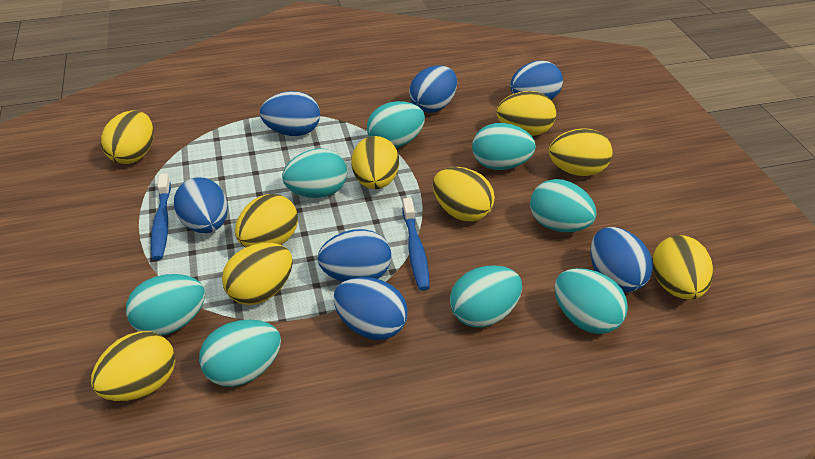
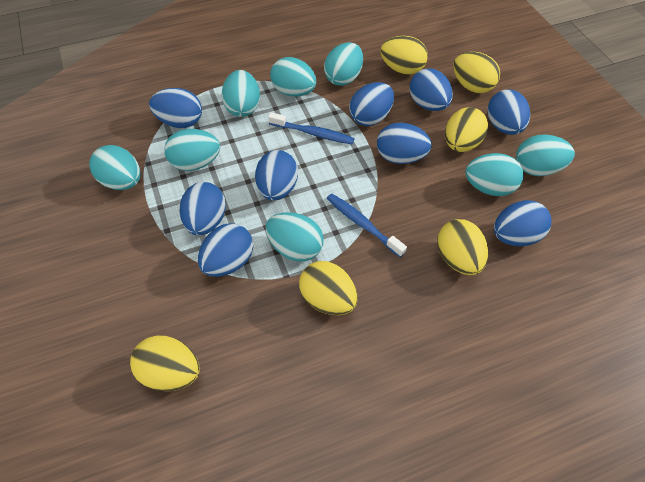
blue egg: [174,177,228,233] [260,91,320,136] [318,229,391,282] [334,277,408,340] [409,65,457,113] [510,61,563,100] [590,227,653,293] = 7 -> [149,88,202,128] [179,182,226,236] [198,223,253,277] [255,150,298,201] [349,82,394,126] [377,123,432,164] [409,68,453,111] [487,89,530,135] [494,200,551,246] = 9
yellow egg: [91,331,175,401] [101,111,154,164] [222,243,293,305] [235,194,298,248] [351,136,399,189] [433,167,495,222] [497,91,556,136] [549,128,613,176] [652,235,713,300] = 9 -> [130,335,199,391] [299,261,358,315] [380,36,428,74] [437,219,488,275] [445,107,488,152] [453,52,500,93] = 6

